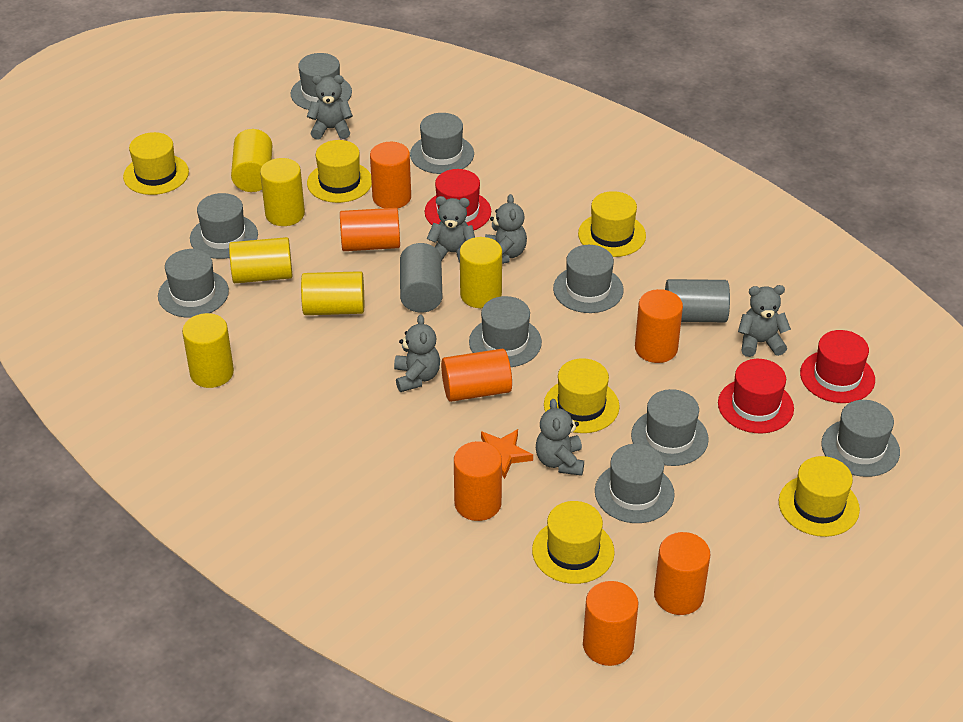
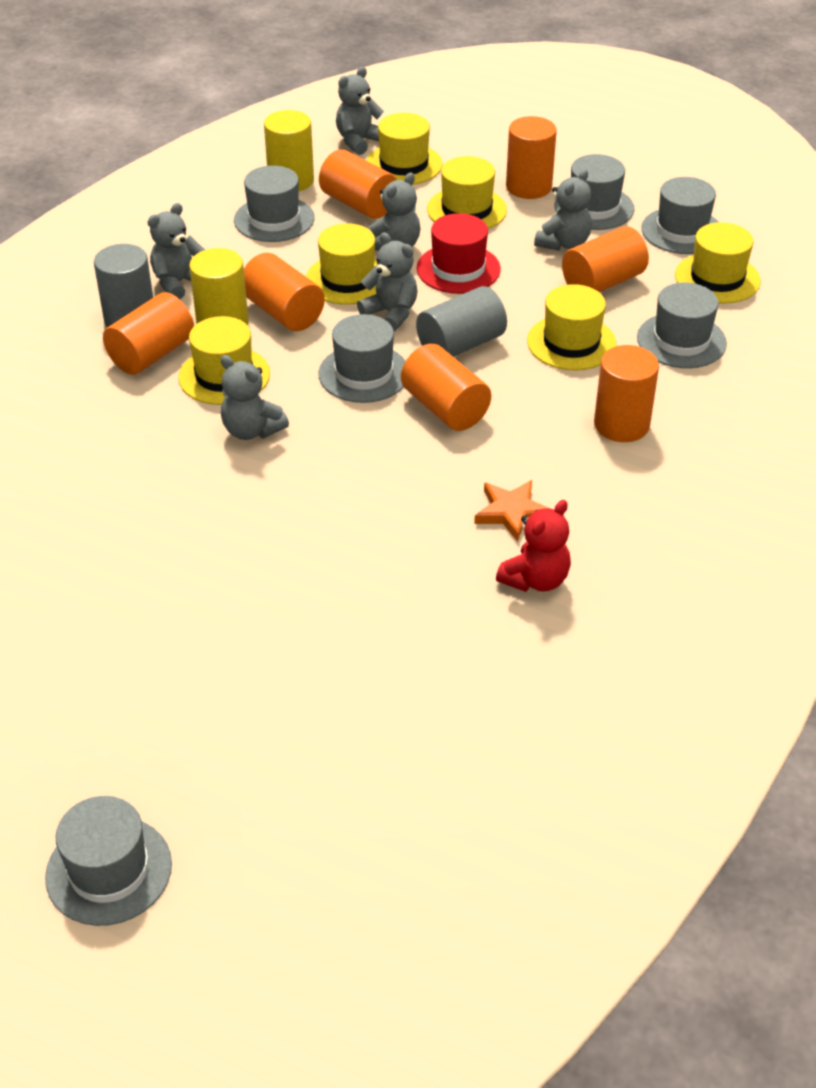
grey hat: [158,249,229,318] [190,193,258,259] [291,53,352,110] [410,113,474,174] [469,296,542,367] [553,245,624,313] [595,444,675,523] [631,389,709,466] [821,400,900,477] = 9 -> [45,796,172,926] [234,165,315,242] [318,314,406,403] [554,154,635,230] [637,282,727,368] [641,177,718,254] = 6
red hat: [425,169,491,230] [718,359,794,433] [800,330,875,403] = 3 -> [416,213,501,294] = 1
red teddy bear: none = 0 -> [496,500,571,592] = 1
yellow cylinder: [182,313,234,388] [229,237,292,283] [231,129,272,192] [260,158,305,226] [301,271,364,315] [460,237,502,308] = 6 -> [189,248,249,325] [264,110,314,191] = 2

